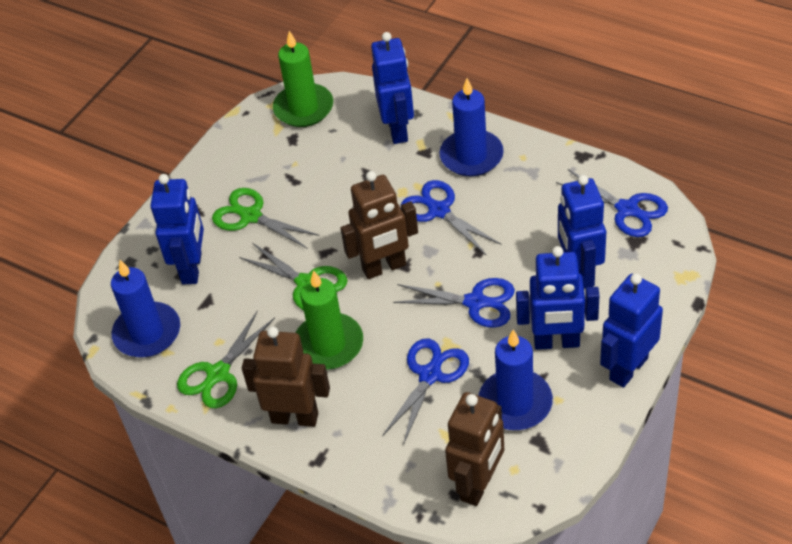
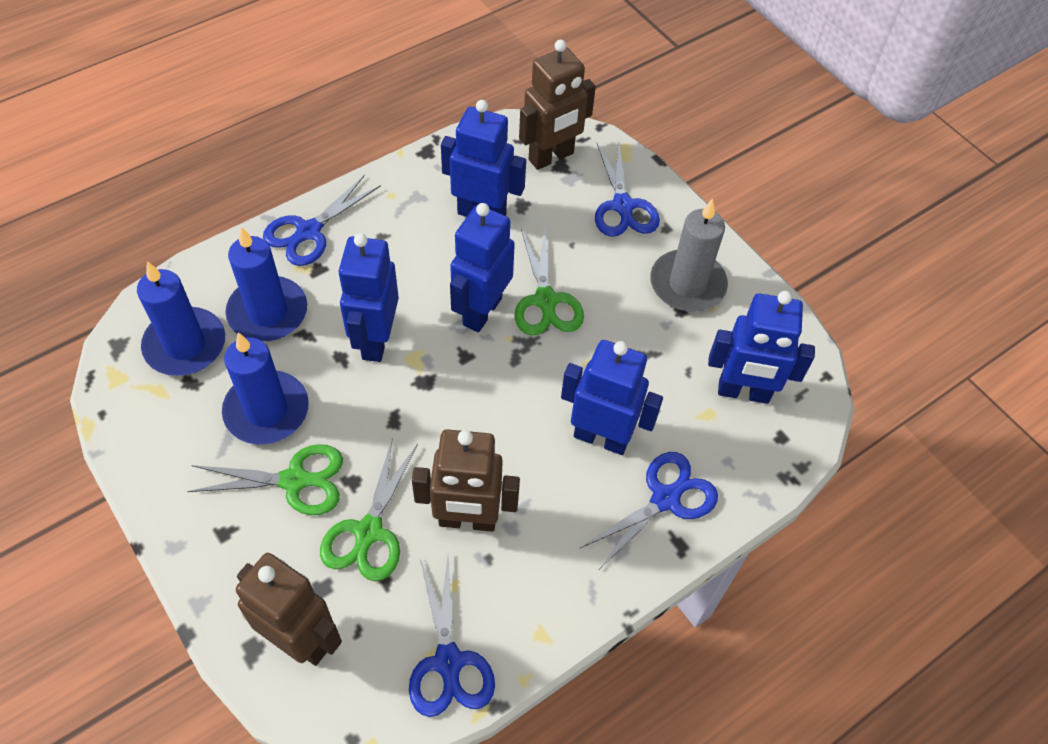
green candle: [273,31,333,127] [296,270,363,370] = 2 -> none = 0
grey candle: none = 0 -> [650,199,728,312] = 1

